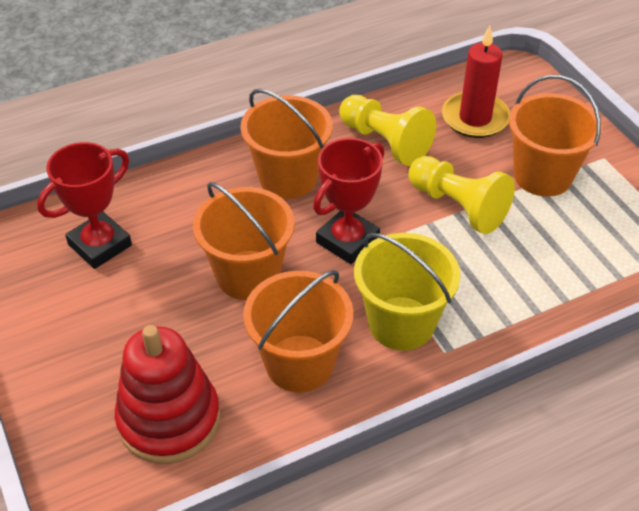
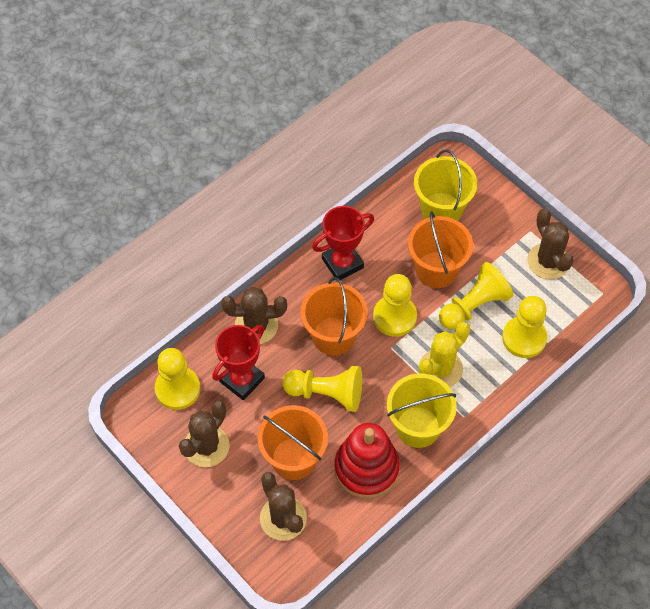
brown cactus: none = 0 -> [179,401,229,467] [221,287,287,344] [260,472,307,541] [527,208,574,279] = 4
orange bucket: [193,182,295,300] [240,89,333,199] [243,270,353,392] [509,75,602,197] = 4 -> [258,405,328,480] [300,277,368,356] [408,211,473,288] = 3
red candle: [442,26,510,138] = 1 -> none = 0
yellow bucket: [354,233,460,351] = 1 -> [387,374,457,448] [414,150,477,221] = 2
yellow cactus: none = 0 -> [419,322,470,387] = 1
yellow pawn: [339,95,436,166] [408,156,515,234] = 2 -> [155,348,200,410] [282,366,362,412] [373,274,417,337] [439,262,513,329] [502,296,547,358] = 5

